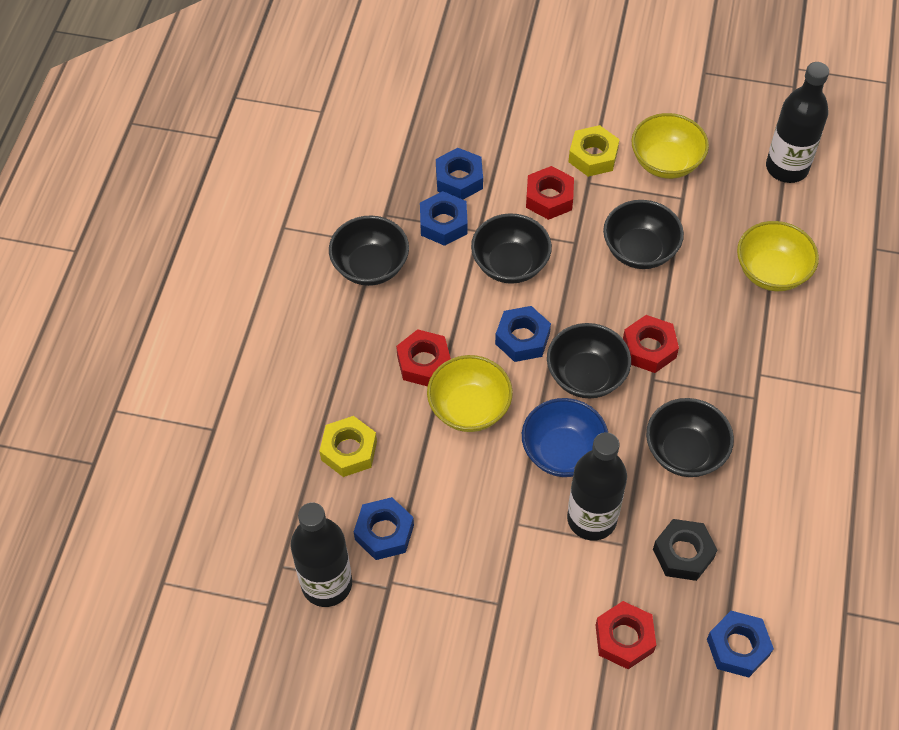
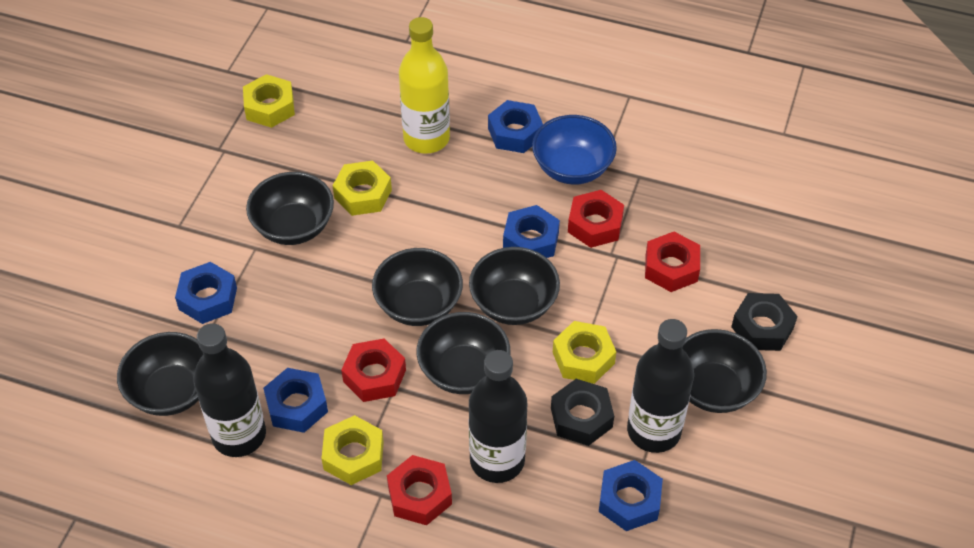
black bowl: [329,215,409,286] [471,213,552,284] [547,323,631,398] [603,200,684,269] [646,398,734,477] = 5 -> [117,332,203,416] [246,172,334,245] [372,248,463,326] [416,312,510,394] [469,247,560,325] [682,329,767,413] = 6
black nut: [653,519,717,581] = 1 -> [551,379,614,446] [731,293,798,351] = 2
yellow bottle: none = 0 -> [399,17,450,154] = 1
yellow bowl: [427,355,513,432] [632,113,709,179] [737,221,819,291] = 3 -> none = 0
yellow nut: [319,416,377,477] [569,125,620,177] = 2 -> [243,74,295,128] [321,415,384,485] [332,161,392,216] [553,321,616,384] = 4

